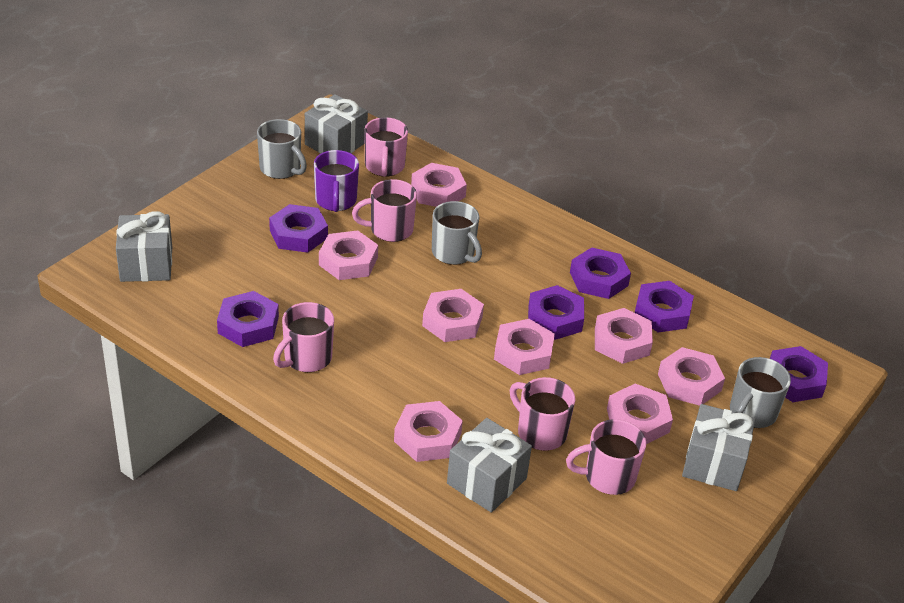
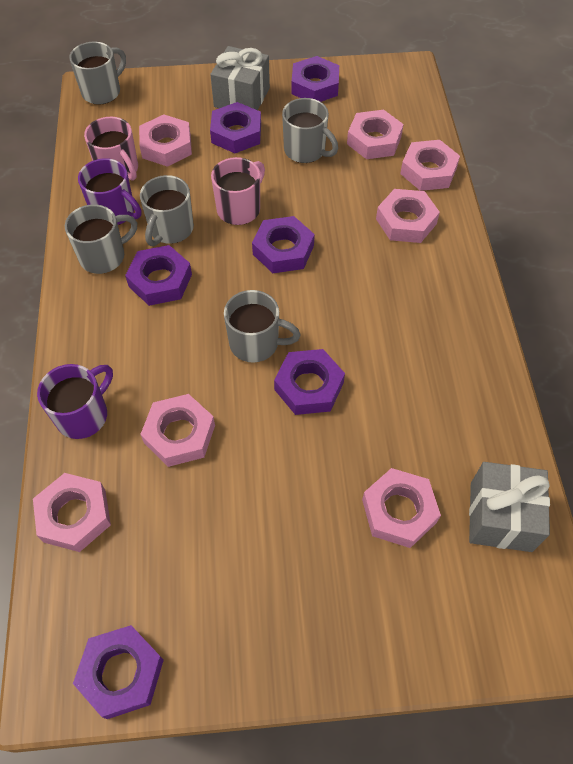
grey gift: [116,211,172,282] [305,94,368,153] [447,418,532,513] [682,404,755,491] = 4 -> [210,46,270,110] [469,462,550,552] = 2
grey mug: [257,119,307,179] [432,201,482,265] [730,357,791,428] = 3 -> [65,204,137,274] [69,42,126,105] [140,175,194,246] [224,290,301,363] [282,98,338,163] = 5
pink mug: [273,302,334,372] [352,179,417,242] [364,117,408,177] [510,377,575,451] [566,419,646,495] = 5 -> [84,117,138,181] [211,157,265,225] = 2
pink nut: [319,231,378,280] [394,401,463,462] [411,163,467,207] [422,289,484,342] [494,319,555,375] [595,308,653,364] [607,383,673,444] [658,347,725,406] = 8 -> [33,473,111,552] [139,114,192,167] [140,394,215,467] [347,110,404,159] [362,468,441,548] [376,189,440,243] [400,140,460,191] = 7
purple mug: [314,150,359,212] = 1 -> [37,364,113,439] [78,158,141,225] = 2

